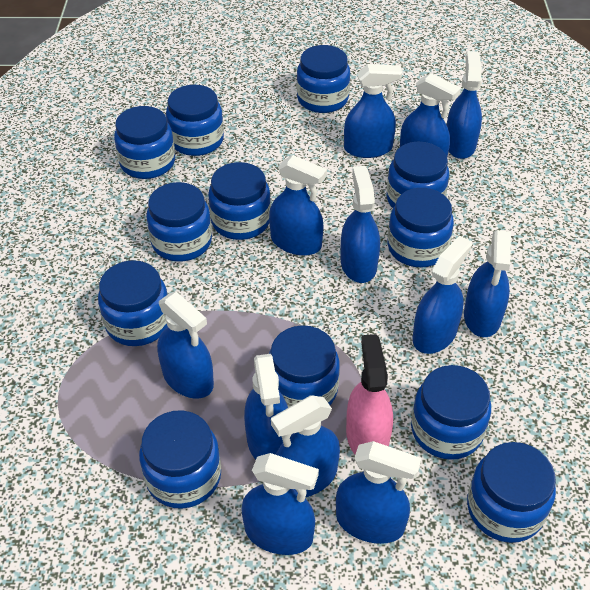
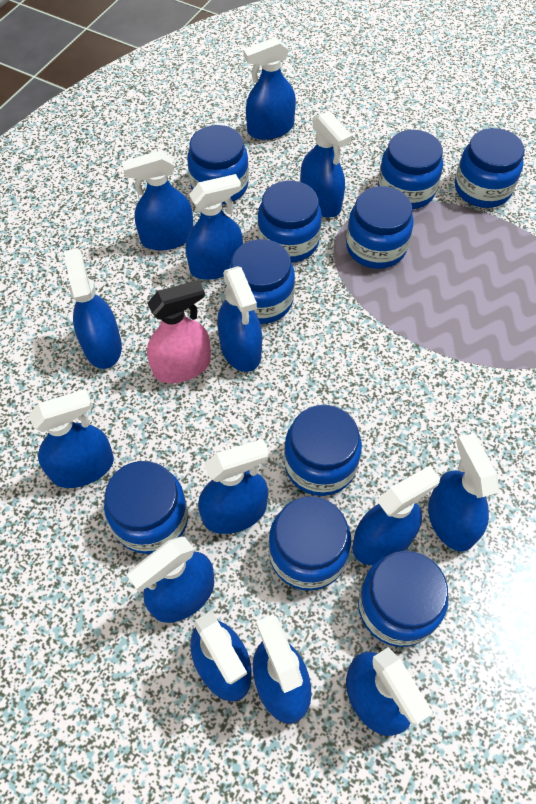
blue jar: [98,260,168,346] [114,106,175,179] [139,410,221,509] [146,182,212,261] [166,85,224,156] [208,162,271,240] [269,325,340,408] [297,45,350,113] [386,142,449,208] [387,188,454,268] [411,365,491,460] [467,442,556,543] = 12 -> [104,461,188,554] [187,125,249,204] [229,239,295,324] [258,181,322,263] [269,496,351,591] [284,405,362,496] [346,186,414,269] [358,551,449,647] [378,130,443,209] [455,128,525,208] = 10
blue spray bottle: [157,292,214,399] [241,453,319,555] [244,354,288,459] [269,155,327,256] [271,395,340,498] [336,441,422,544] [340,166,380,283] [344,64,402,158] [400,73,461,156] [413,236,472,354] [447,51,482,159] [464,230,511,337] = 12 -> [29,389,114,488] [64,248,122,369] [122,151,193,251] [127,537,214,623] [186,174,243,280] [190,611,252,701] [198,439,269,534] [217,266,262,372] [243,37,296,140] [253,614,311,724] [300,111,352,217] [346,647,433,736] [352,466,440,565] [428,433,499,552] = 14

